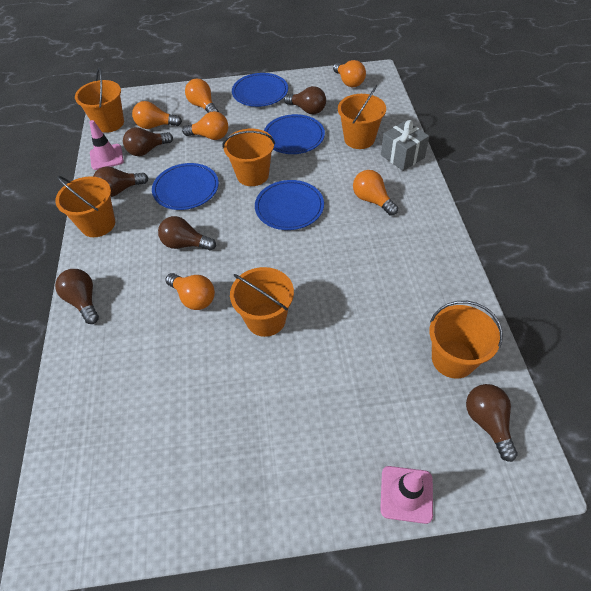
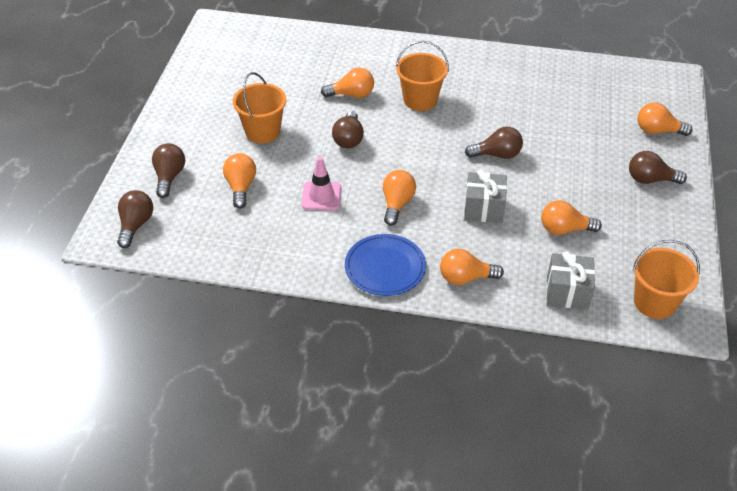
blue plate: [152,163,219,210] [232,73,288,107] [255,180,324,230] [264,114,325,154] = 4 -> [345,234,426,296] = 1
brown light bulb: [55,269,99,324] [93,166,148,197] [123,127,173,156] [158,216,216,251] [284,86,326,114] [466,384,518,462] = 6 -> [117,190,153,248] [152,143,185,198] [332,111,364,148] [465,127,523,159] [629,151,687,184] = 5
grey gift: [381,120,429,171] = 1 -> [464,170,507,223] [546,252,595,310] = 2
orange bucket: [55,176,115,237] [75,68,124,133] [223,129,275,186] [230,267,294,337] [338,85,386,149] [429,301,503,379] = 6 -> [233,72,286,143] [396,41,449,111] [633,240,700,319] = 3
pink traffic cone: [89,120,124,170] [380,466,433,524] = 2 -> [302,157,341,210] = 1

